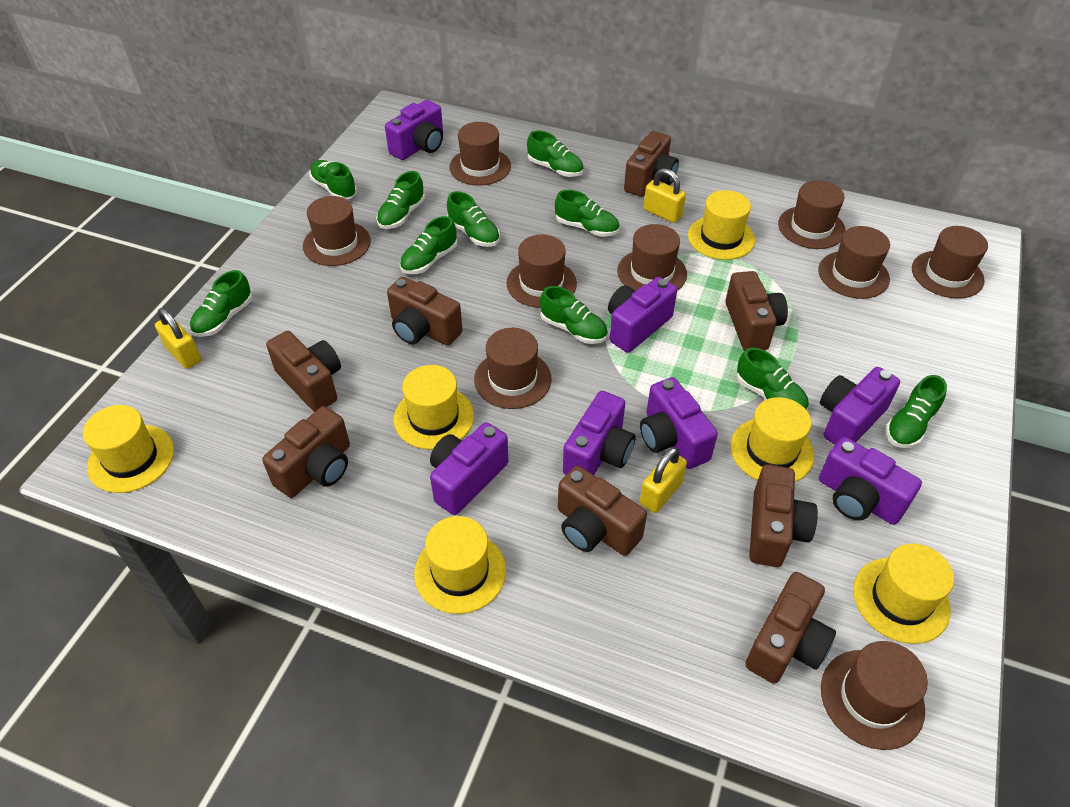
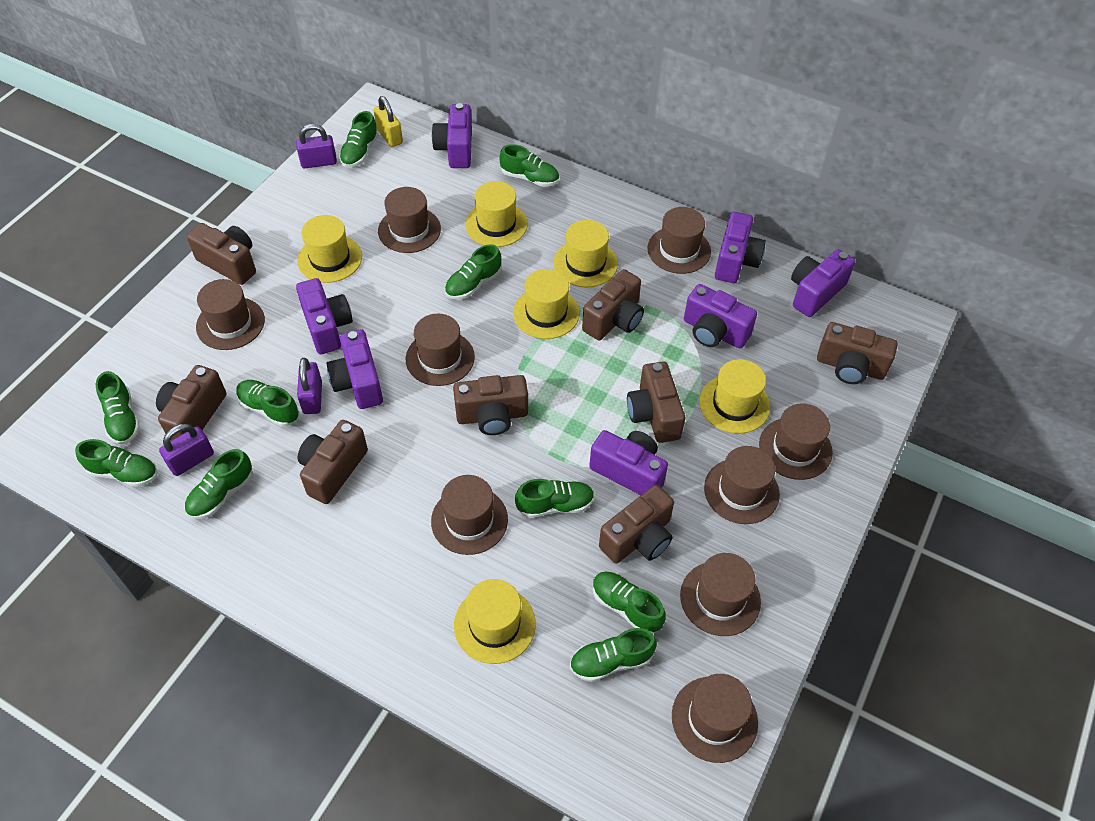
purple padlock: none = 0 -> [159,424,214,476] [296,124,337,168] [297,358,322,414] = 3
yellow padlock: [155,308,201,369] [640,447,687,513] [643,168,686,223] = 3 -> [374,96,403,147] = 1

